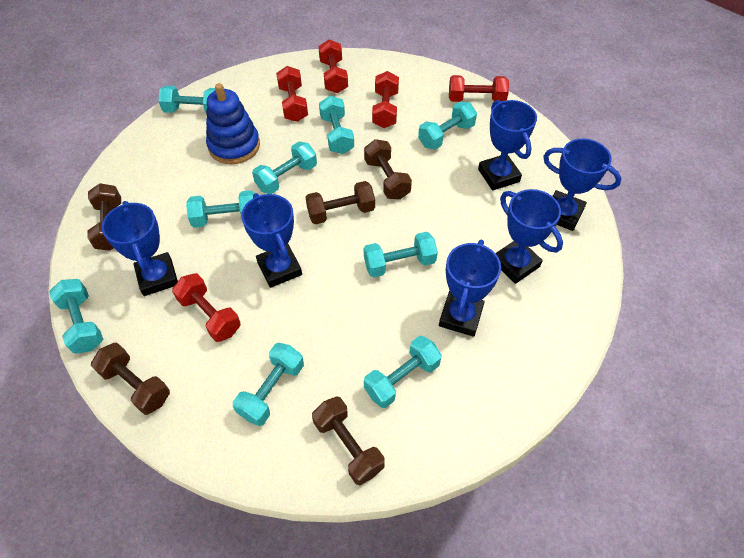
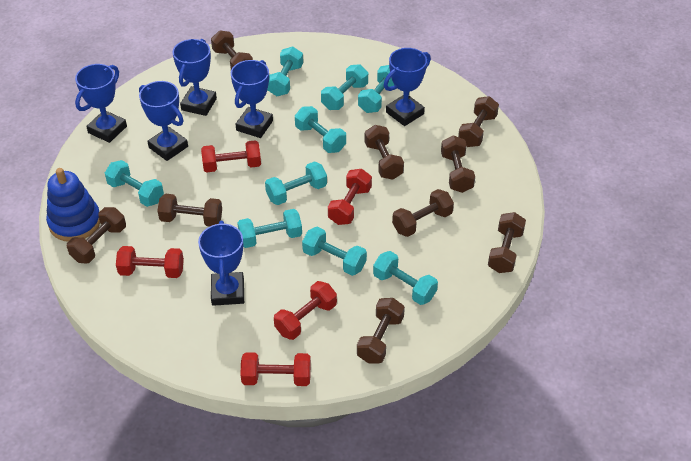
brown dumbbell: [87,183,121,251] [91,342,170,415] [305,181,375,224] [312,396,385,485] [364,139,412,200] = 5 -> [67,207,126,263] [157,194,222,227] [211,31,253,69] [357,298,405,363] [364,125,404,180] [392,189,454,237] [441,135,475,193] [458,96,499,147] [488,212,526,273] = 9

